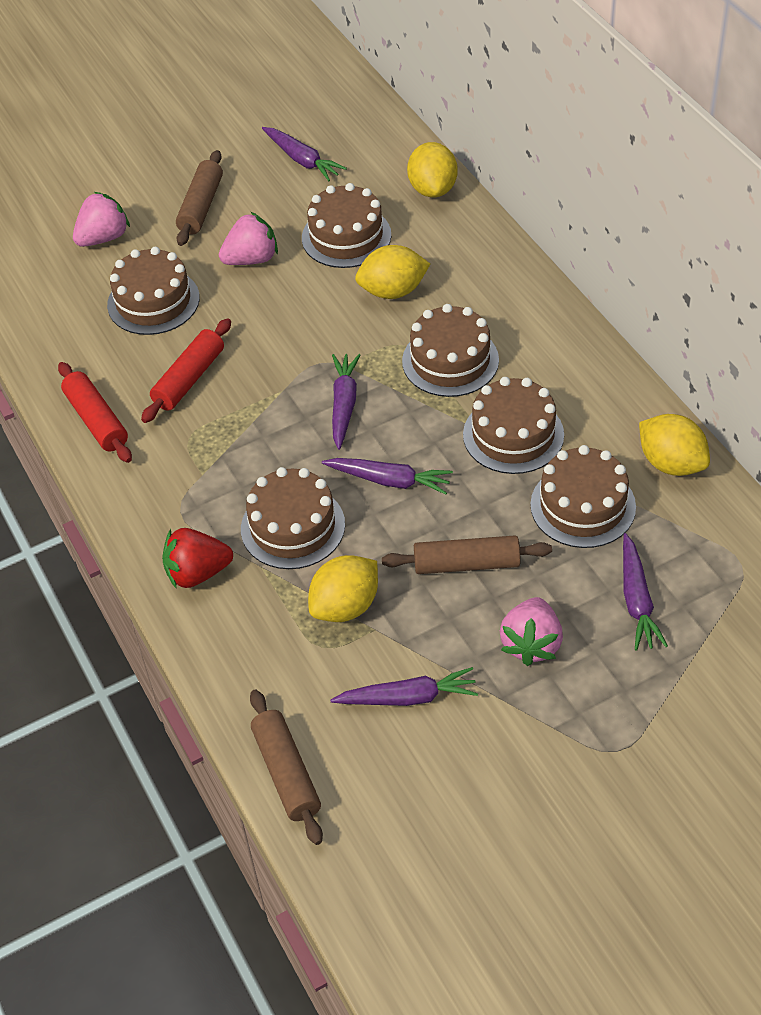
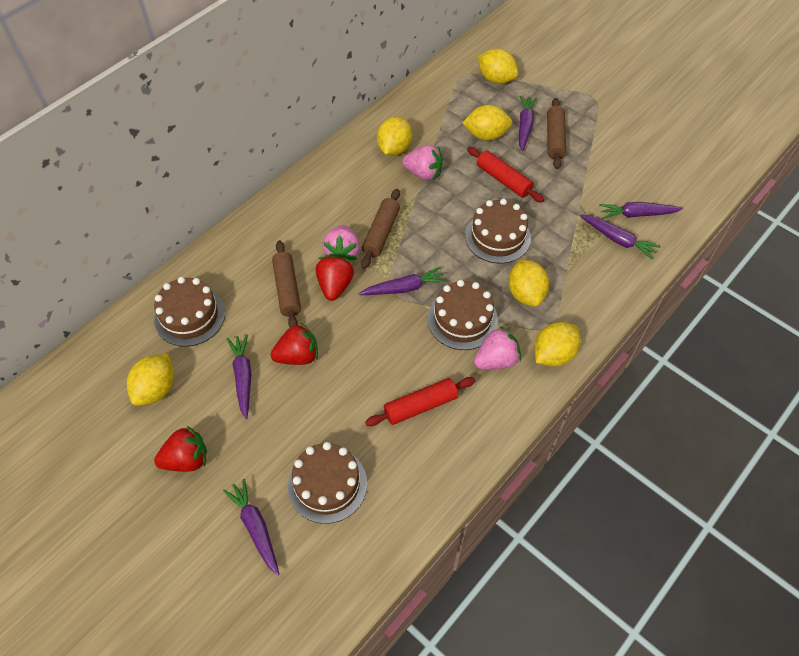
brown cake: [107,247,200,335] [241,467,345,569] [302,183,391,268] [402,304,499,397] [463,377,564,474] [530,445,636,548] = 6 -> [154,277,225,347] [288,442,367,524] [428,280,498,350] [465,199,531,263] = 4
purple carrot: [262,127,347,181] [322,458,453,495] [330,667,478,706] [332,354,360,450] [623,533,668,651] = 5 -> [223,479,279,575] [227,334,252,419] [359,267,446,295] [519,96,537,151] [580,214,660,260] [599,202,683,219] = 6
red strawberry: [162,528,233,589] = 1 -> [154,426,207,472] [270,322,318,365] [316,255,354,301] = 3
yellow lemon: [308,555,378,622] [355,245,430,299] [407,142,458,197] [639,414,710,476] = 4 -> [127,354,174,406] [377,117,412,156] [463,105,512,141] [478,49,518,84] [508,259,549,307] [534,322,580,366] = 6

